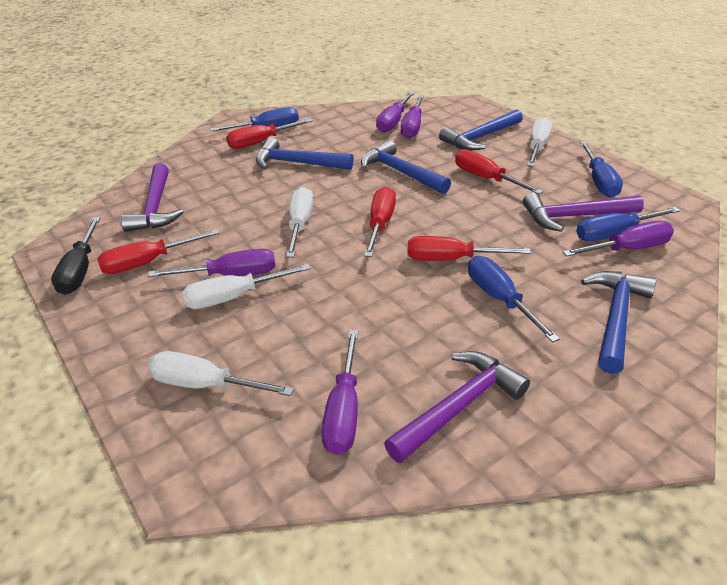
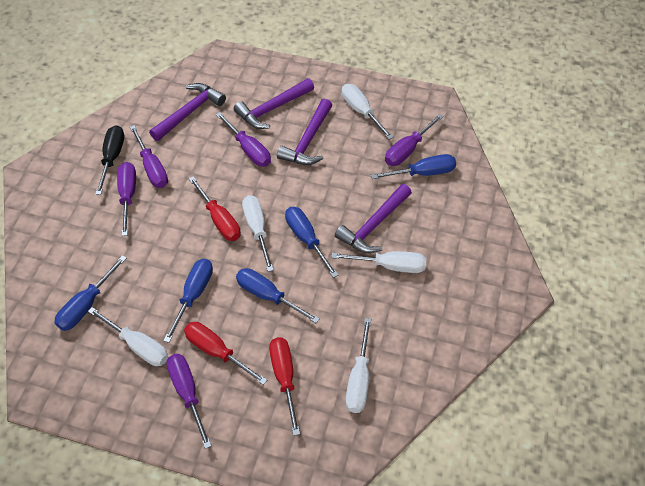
blue hammer: [256,137,354,170] [361,140,451,194] [439,109,523,150] [581,271,656,374] = 4 -> none = 0
blue screwdriver: [210,107,299,131] [468,256,560,342] [576,207,681,241] [580,141,623,198] = 4 -> [54,255,127,331] [163,259,213,343] [236,268,320,323] [285,207,338,278] [371,154,456,179] = 5
purple hammer: [121,163,183,232] [384,351,530,463] [523,192,644,232] = 3 -> [149,83,226,141] [234,78,314,129] [277,99,332,165] [335,184,412,253] = 4
red screwdriver: [97,229,220,274] [226,119,313,149] [364,186,396,257] [407,236,531,261] [455,149,543,194] = 5 -> [184,322,267,385] [189,176,241,241] [269,337,300,436] = 3
white screwdriver: [147,351,294,396] [182,264,311,309] [286,187,313,257] [528,117,552,167] = 4 -> [88,307,168,366] [242,195,274,272] [331,251,426,273] [342,84,394,140] [346,318,371,413] = 5

